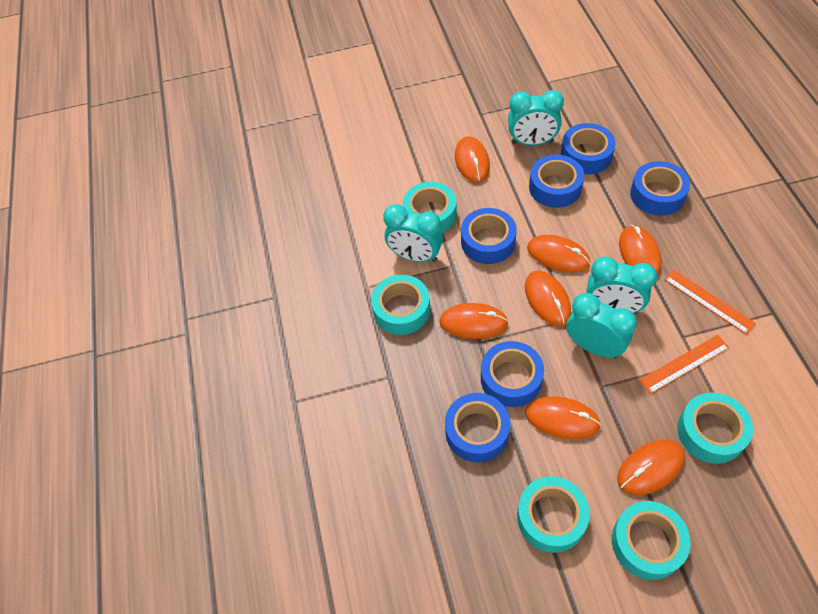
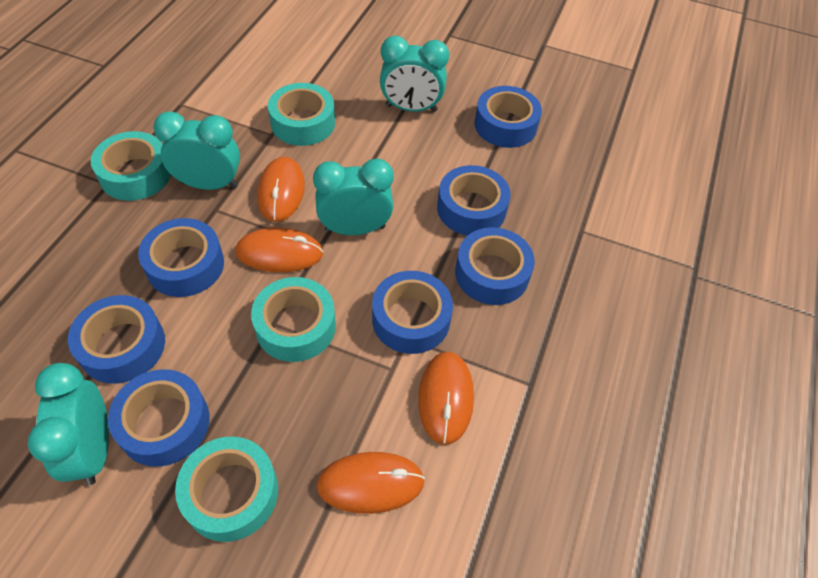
blue tape: [445,393,510,462] [461,208,517,264] [481,341,544,407] [529,155,584,208] [561,123,616,174] [630,161,690,215] = 6 -> [68,295,165,384] [108,369,210,467] [138,218,224,297] [372,271,453,354] [437,165,511,236] [455,227,535,305] [475,86,542,148] = 7
orange mouse: [439,303,509,339] [455,137,490,183] [525,271,571,326] [525,396,601,439] [527,235,590,273] [617,440,685,495] [619,225,662,276] = 7 -> [235,228,323,272] [257,157,305,222] [317,452,425,514] [418,352,474,445] = 4
orange ruler: [639,335,729,394] [664,270,756,335] = 2 -> none = 0
turquoise tape: [371,275,430,335] [403,182,457,233] [517,476,590,553] [612,501,691,580] [677,392,753,464] = 5 -> [91,131,171,201] [175,436,278,542] [251,277,336,362] [268,83,335,146] = 4

